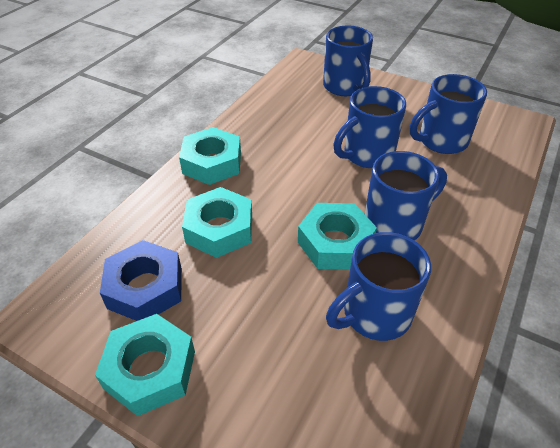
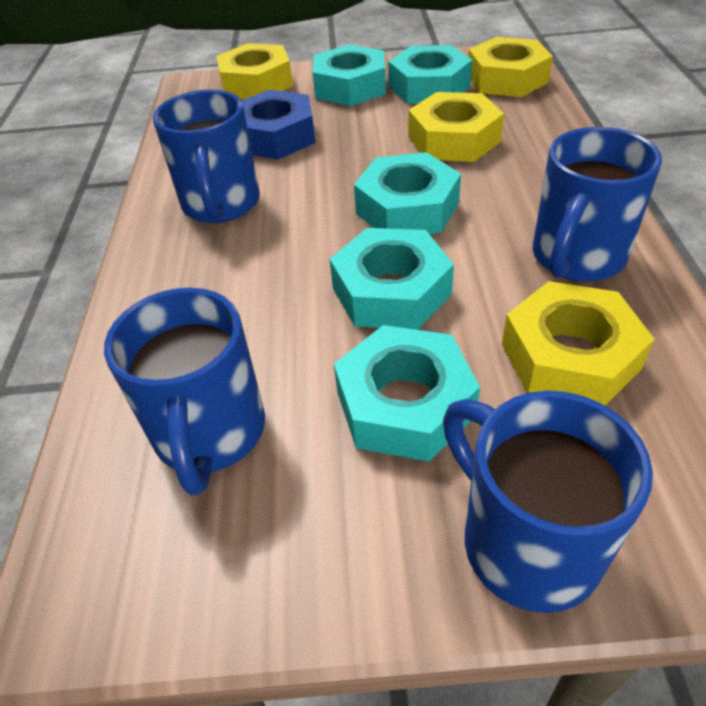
blue mug: [323,26,373,96] [326,232,431,341] [333,86,406,168] [365,151,447,240] [410,74,487,154] = 5 -> [104,288,265,496] [153,89,260,223] [443,391,653,613] [532,127,662,282] = 4
turquoise nut: [95,314,195,416] [179,127,241,185] [182,187,252,258] [298,203,377,270] = 4 -> [312,44,386,106] [330,228,454,330] [334,325,480,462] [354,152,461,234] [388,45,472,104] = 5
yellow nut: none = 0 -> [216,43,293,99] [409,92,504,162] [468,37,553,97] [502,281,654,406] = 4

